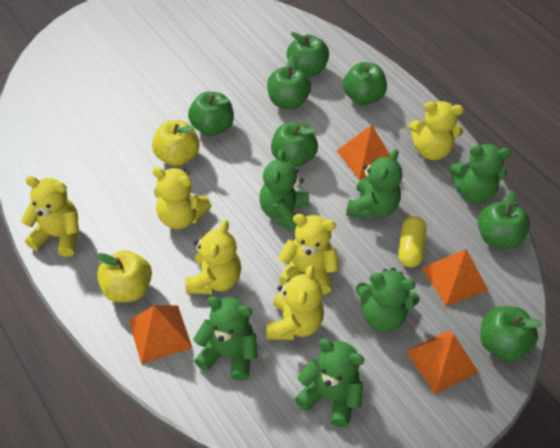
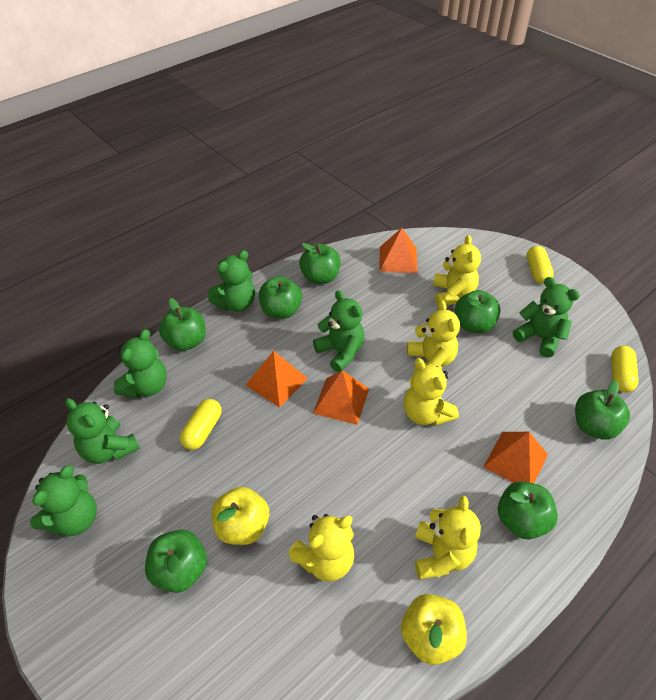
yellow capsule: [399,216,427,267] = 1 -> [180,399,222,450] [527,246,554,284] [611,346,639,392] = 3
yellow teddy bear: [21,176,79,257] [152,167,212,229] [186,220,241,295] [267,265,324,340] [278,214,339,294] [409,101,464,160] = 6 -> [288,514,354,582] [404,358,459,426] [407,300,460,372] [415,496,481,579] [433,235,481,306] = 5

